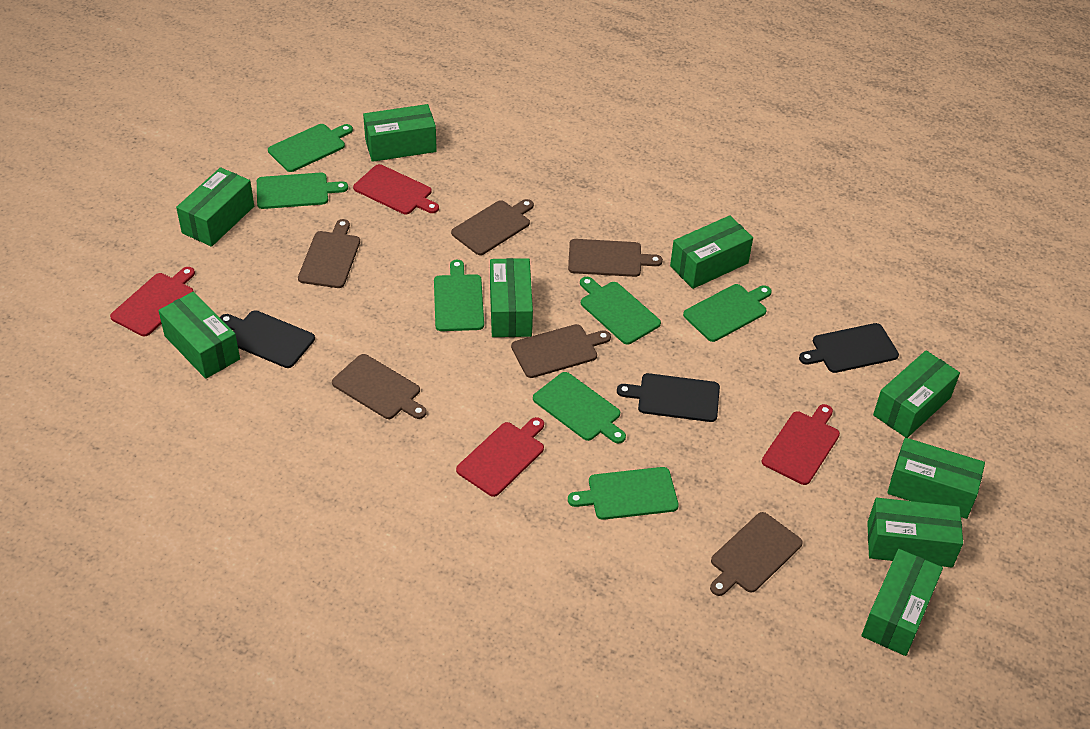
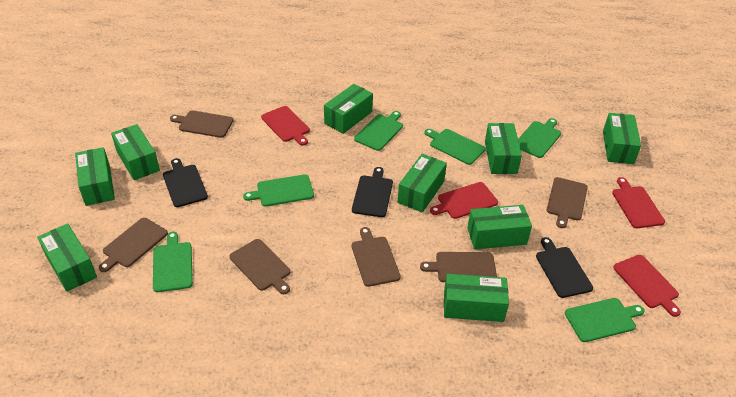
green cutting board: [257,173,348,209] [268,124,353,172] [434,260,484,331] [533,372,626,444] [568,467,679,520] [580,277,661,345] [683,284,772,342] = 7 -> [153,232,193,292] [243,174,314,207] [354,111,403,151] [424,129,486,165] [518,118,561,158] [565,298,644,342] = 6

